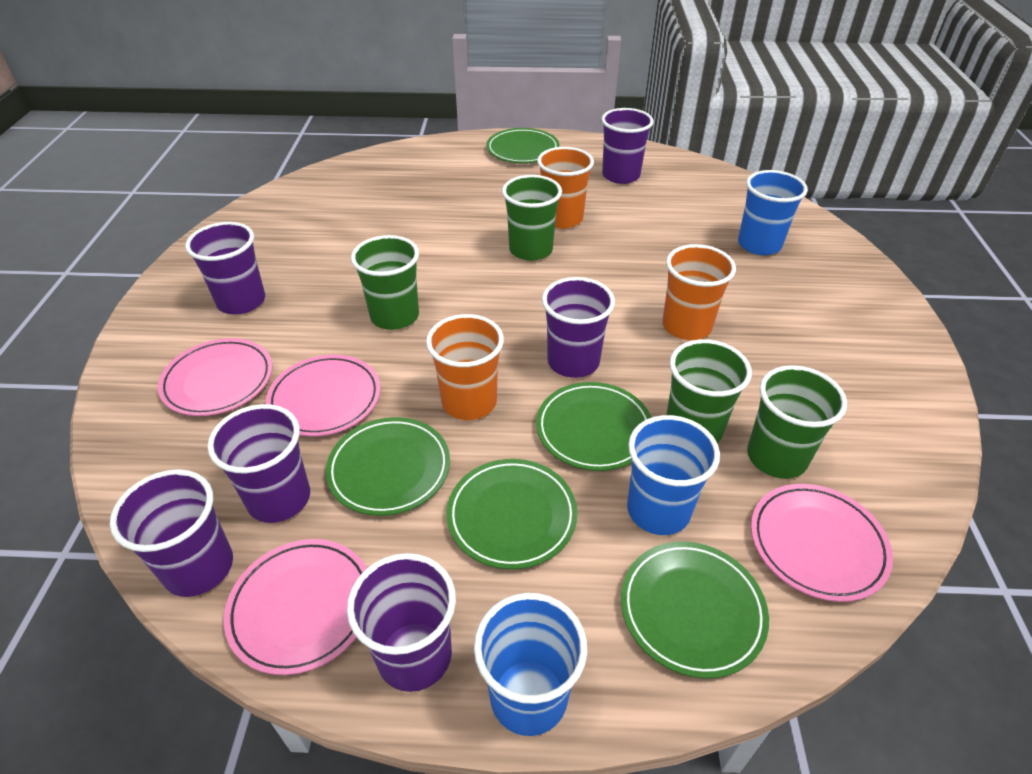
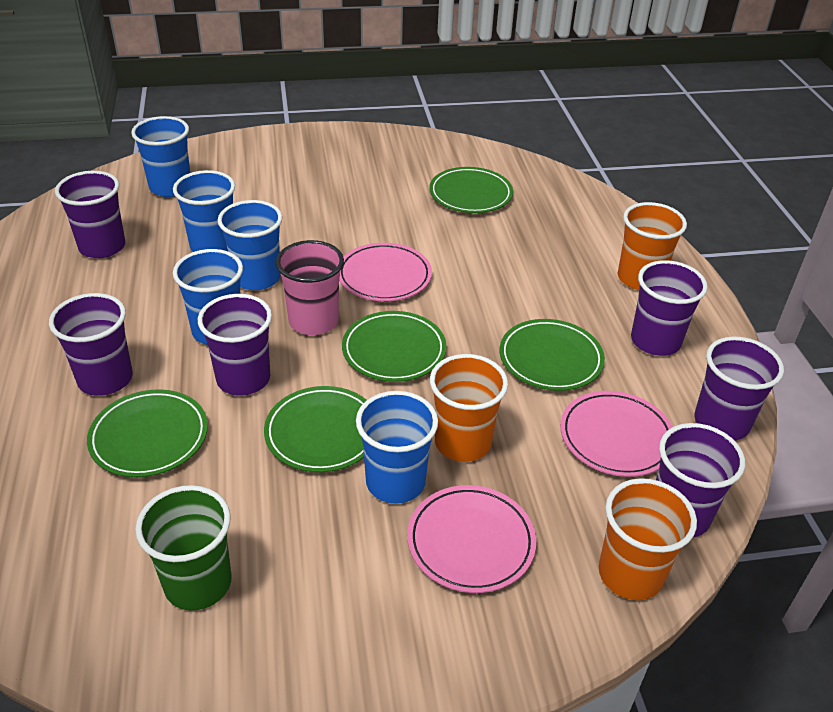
blue cup: [474,593,587,736] [627,415,720,535] [738,170,808,255] = 3 -> [131,116,190,197] [173,170,235,252] [173,249,243,345] [217,200,283,290] [356,391,438,504] = 5
green cup: [351,235,419,330] [502,175,562,261] [666,339,752,443] [747,365,847,479] = 4 -> [136,485,232,611] = 1
pink cup: none = 0 -> [276,240,344,335] = 1
pink plate: [158,338,272,416] [224,539,367,675] [266,355,380,437] [751,484,893,602] = 4 -> [339,243,432,301] [407,485,536,593] [560,391,673,477] = 3

